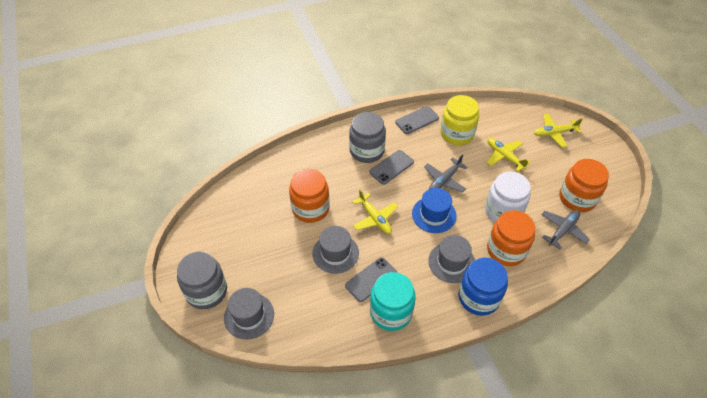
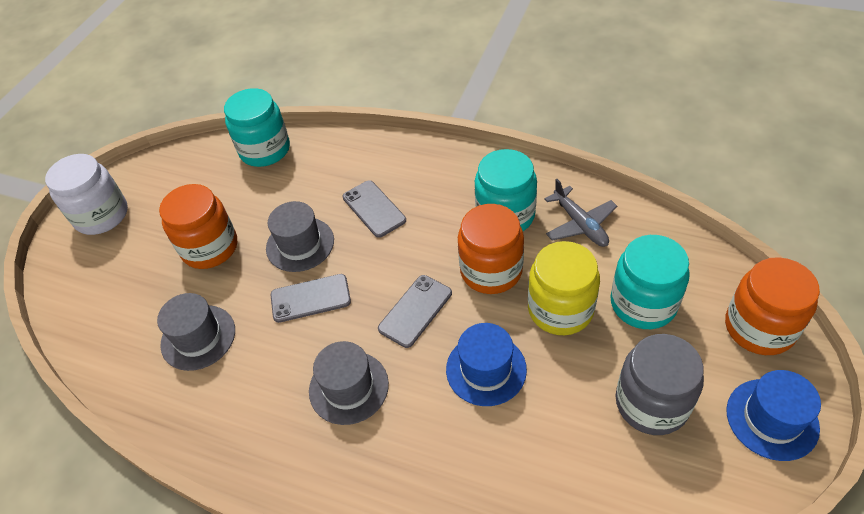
blue hat: [412,188,457,233] = 1 -> [446,323,527,406] [727,370,821,461] = 2
blue jar: [458,258,508,316] = 1 -> none = 0
grey jar: [177,252,227,309] [349,112,386,163] = 2 -> [616,334,704,435] = 1
grey plane: [424,154,468,192] [541,210,590,249] = 2 -> [544,179,617,247] = 1
turquoise jar: [370,272,416,331] = 1 -> [224,88,290,167] [475,149,537,231] [610,235,690,329] = 3
yellow plane: [352,189,398,234] [487,138,531,172] [534,114,583,147] = 3 -> none = 0

